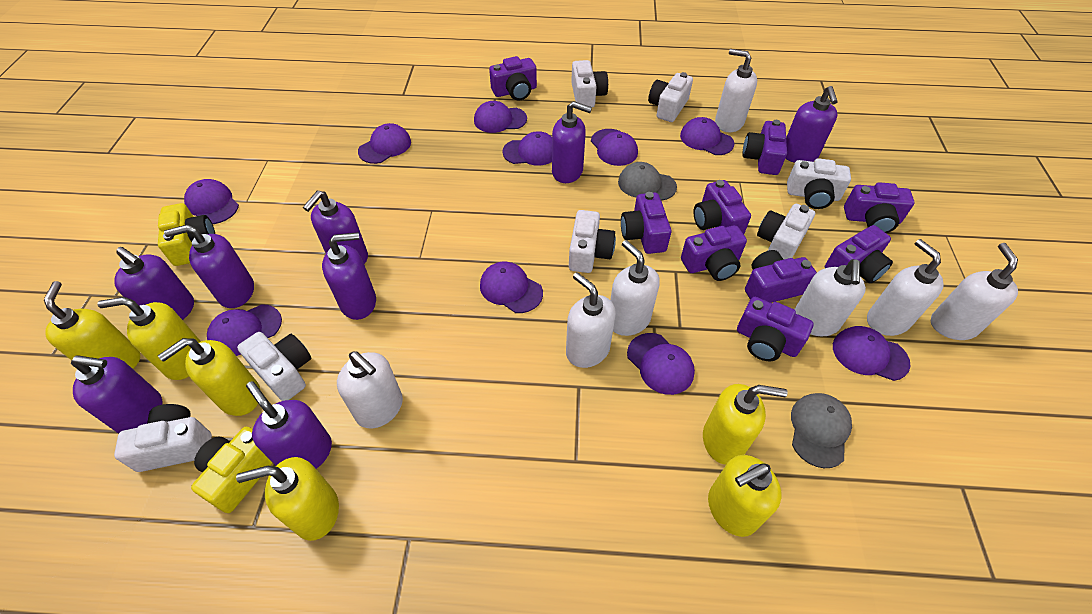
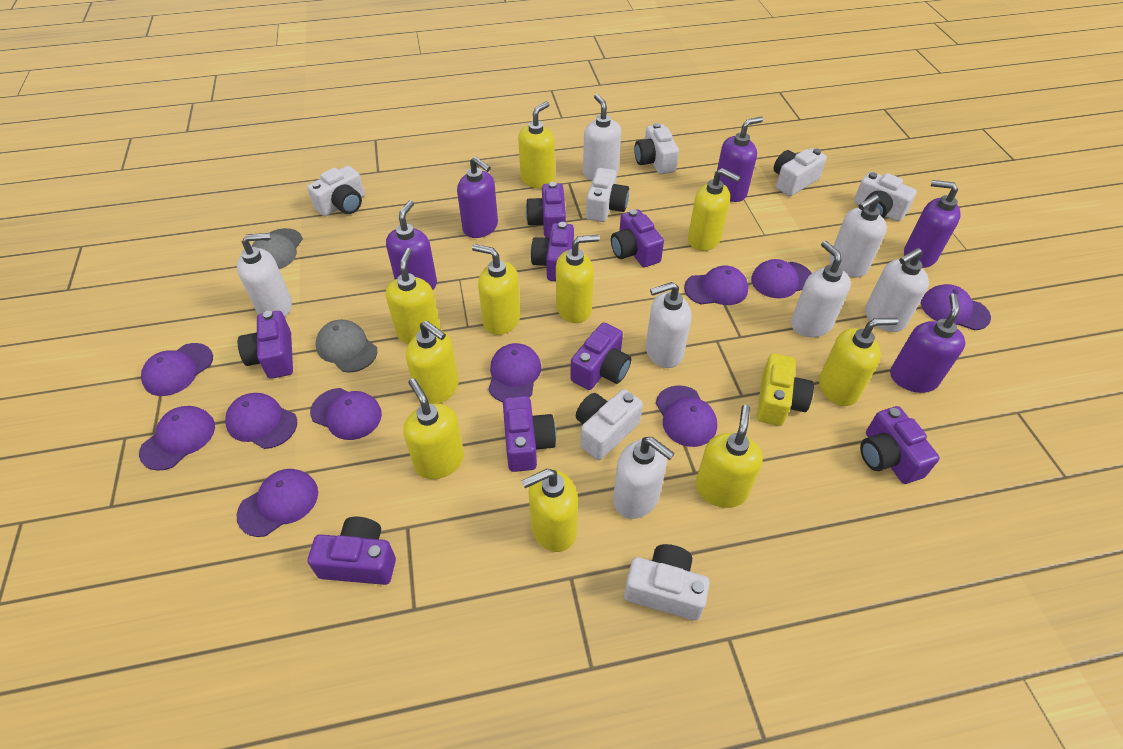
purple camera: [489,56,537,101] [621,192,671,254] [681,225,747,281] [693,180,751,234] [737,297,814,361] [742,120,787,175] [745,250,817,303] [825,225,893,283] [844,182,915,233] = 9 -> [238,311,293,379] [308,517,396,585] [503,396,556,472] [526,182,566,238] [531,222,574,281] [570,322,631,390] [611,209,664,267] [860,406,940,484] = 8
purple soap dispenser: [71,355,163,434] [114,247,194,320] [164,224,254,308] [246,381,332,469] [303,191,368,264] [322,232,376,320] [552,101,592,183] [785,86,838,163] = 8 -> [386,200,437,290] [457,156,498,238] [717,117,763,202] [890,293,966,393] [904,180,960,268] = 5
yellow camera: [158,203,215,266] [191,427,273,513] = 2 -> [757,353,814,426] = 1
yellow soap dispenser: [44,281,140,369] [97,297,201,380] [158,338,260,416] [236,457,339,541] [703,384,788,465] [708,455,781,537] = 6 -> [386,248,441,345] [403,378,464,479] [406,321,459,404] [472,244,520,335] [518,102,555,189] [521,469,578,552] [556,235,600,323] [688,168,740,251] [695,405,763,508] [819,318,898,406] = 10

